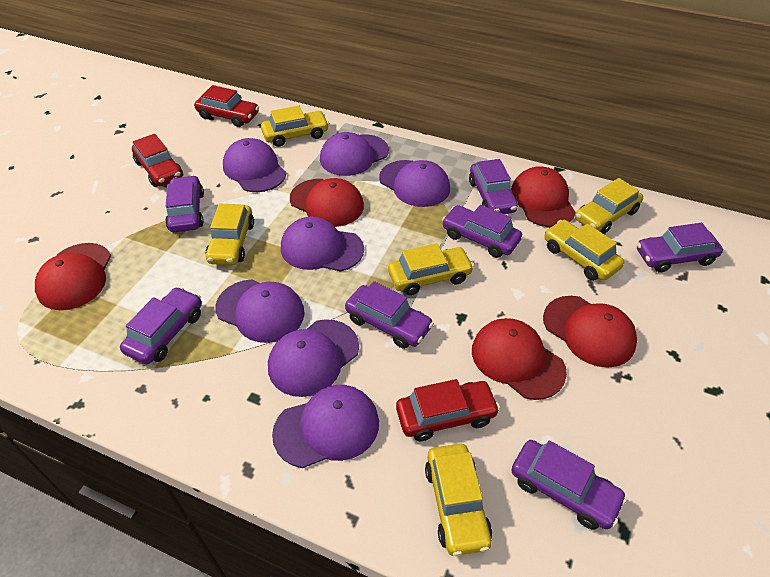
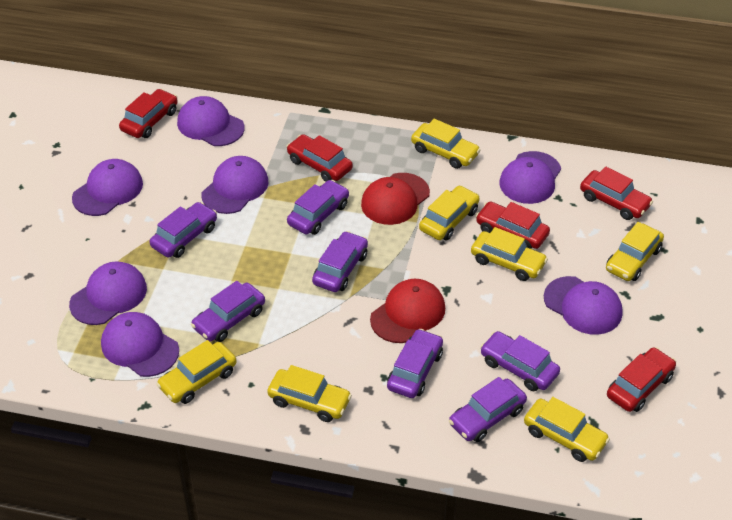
red cap: [35,243,111,310] [290,178,364,227] [472,318,567,400] [511,166,576,227] [543,296,637,368] = 5 -> [361,173,430,225] [370,279,445,343] = 2
red car: [132,134,183,187] [194,85,259,127] [396,379,500,441] = 3 -> [119,89,178,138] [286,134,353,182] [476,202,550,249] [580,166,653,220] [607,347,676,412] = 5
yellow car: [205,204,254,265] [261,106,329,147] [388,243,474,295] [425,444,492,556] [544,220,624,281] [575,178,643,234] = 6 -> [156,340,237,404] [267,365,352,422] [411,119,480,169] [419,185,480,240] [471,227,548,281] [524,397,610,462] [606,222,664,281] = 7

